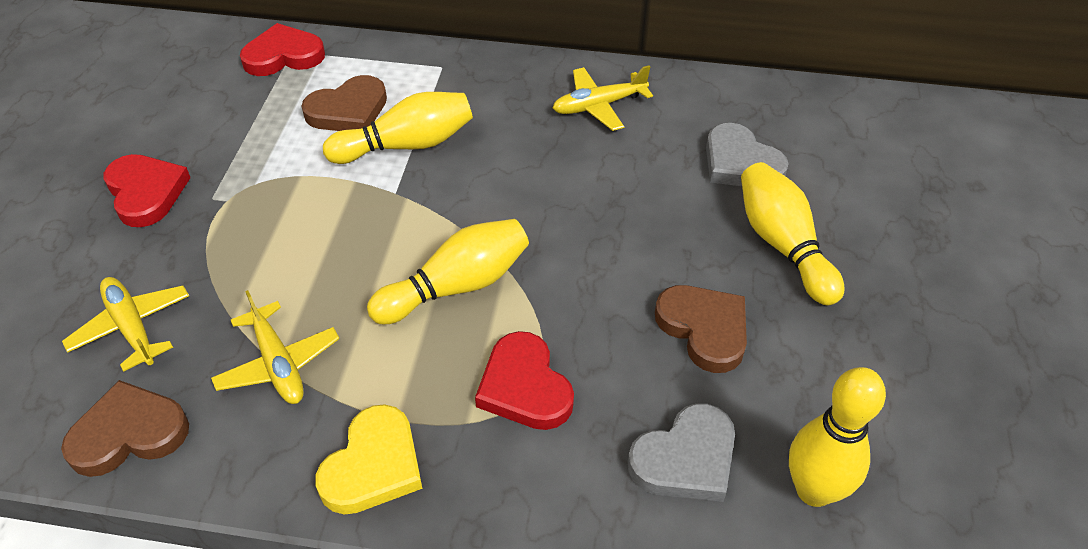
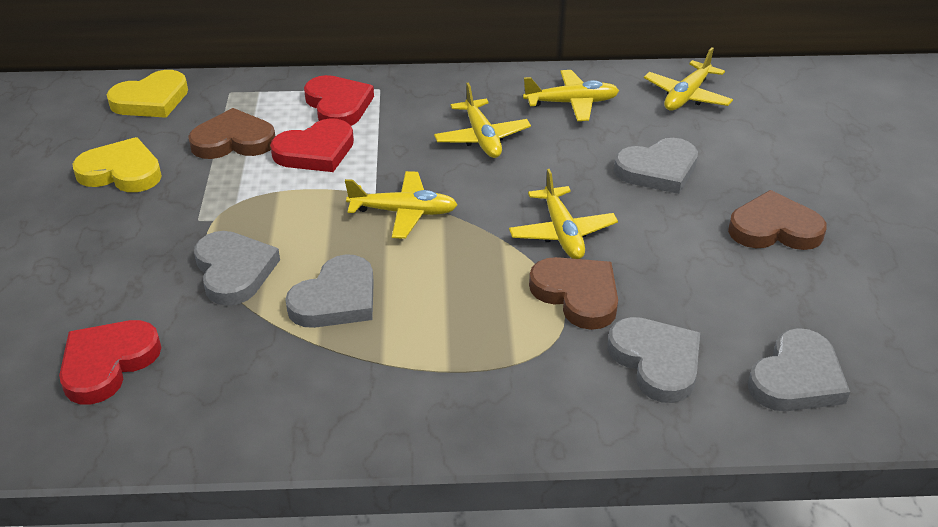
grey heart: [628,403,735,502] [706,123,789,186] = 2 -> [194,231,280,306] [285,254,374,328] [608,317,700,403] [614,138,698,194] [748,328,850,411] = 5
yellow bowling pin: [323,92,473,164] [367,219,529,324] [741,162,844,305] [789,367,886,507] = 4 -> none = 0
yellow heart: [316,404,422,515] = 1 -> [72,137,162,192] [107,70,188,118] = 2
yellow plane: [62,277,189,372] [211,290,339,404] [553,65,653,131] = 3 -> [345,171,458,239] [434,83,531,158] [509,169,618,259] [523,70,619,121] [644,47,733,111] = 5

